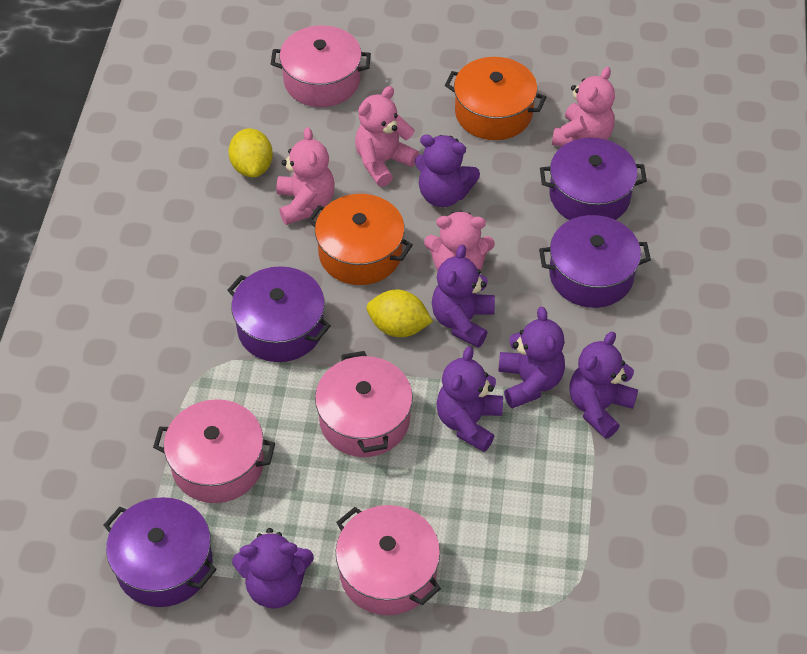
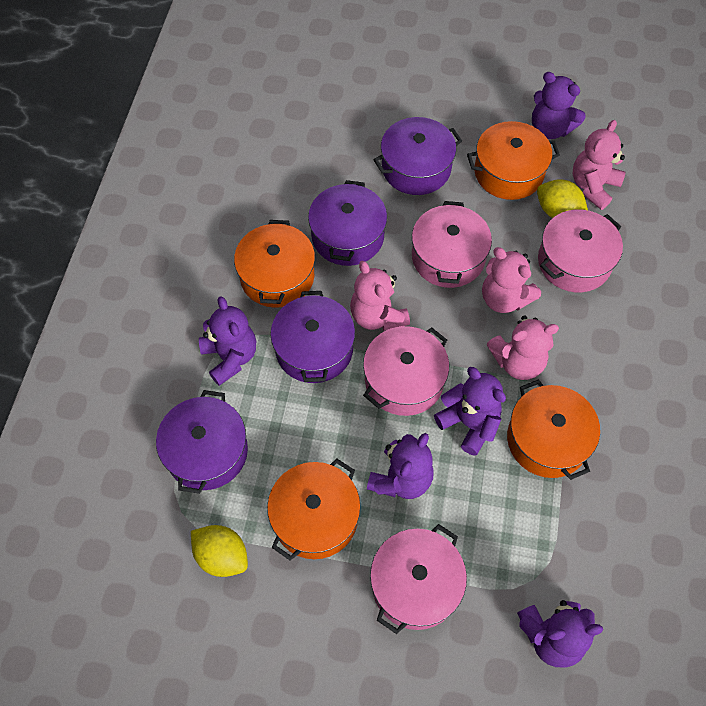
orange pot: [308,194,413,285] [445,57,546,140] = 2 -> [234,220,315,308] [267,459,361,560] [467,121,560,200] [507,380,600,480] = 4
purple teddy bear: [232,528,314,609] [415,135,480,207] [432,245,495,348] [436,346,503,452] [498,307,565,409] [569,331,638,439] = 6 -> [199,296,256,386] [367,433,434,499] [434,367,506,456] [517,600,603,668] [532,72,586,139] = 5

